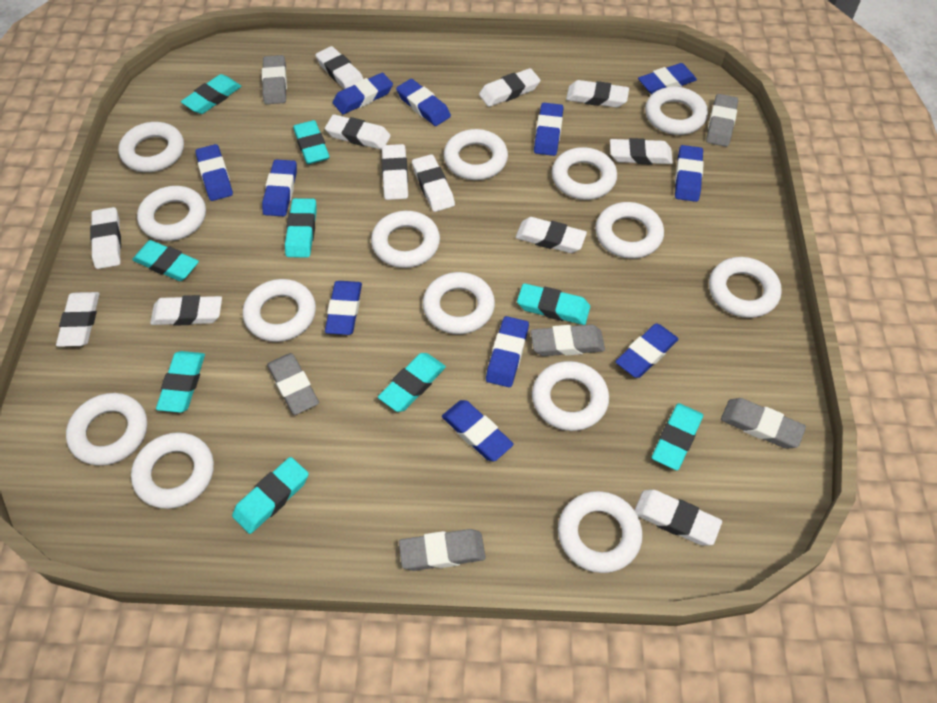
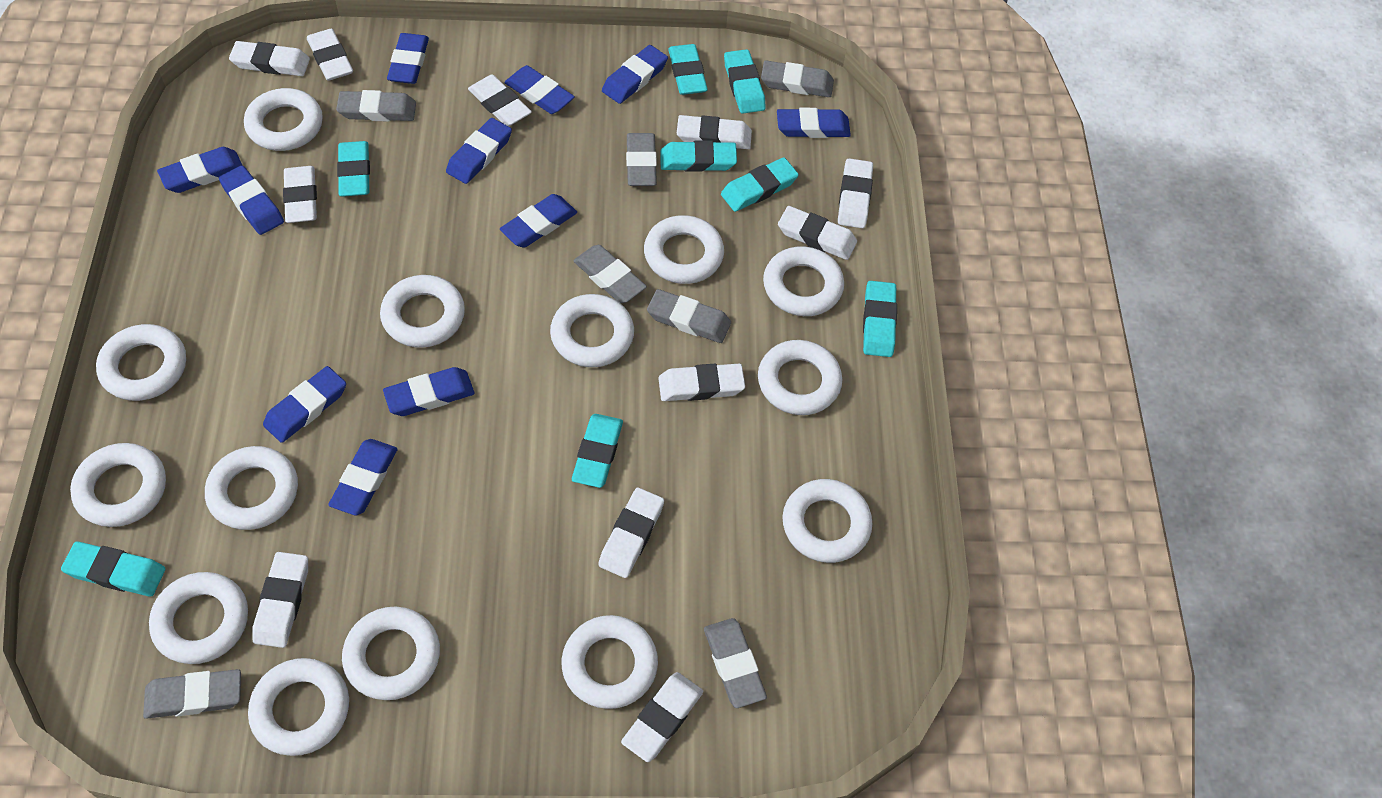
grey eraser: [262,55,287,104] [267,353,319,415] [399,529,486,571] [531,325,605,356] [706,94,738,147] [721,398,806,449] = 6 -> [143,669,241,719] [336,90,416,122] [573,245,647,303] [626,133,657,186] [647,289,731,343] [704,618,767,708] [761,61,834,97] = 7
turquoise eraser: [132,240,199,281] [156,351,205,413] [181,74,241,114] [232,457,309,534] [285,198,317,258] [293,120,330,164] [378,353,446,412] [517,283,590,325] [652,403,703,470] = 9 -> [61,541,165,597] [337,141,370,196] [572,414,623,488] [660,140,737,172] [668,44,708,95] [721,157,799,212] [724,49,766,114] [863,281,897,357] = 8
white eraser: [56,292,100,347] [90,207,121,269] [150,295,222,326] [315,46,363,89] [325,114,391,150] [382,144,408,200] [412,154,455,212] [479,68,541,107] [515,217,587,253] [566,80,629,108] [610,138,673,164] [634,490,722,545] = 12 -> [229,41,310,76] [252,552,308,648] [283,166,317,223] [307,29,353,81] [468,74,532,126] [598,488,664,578] [621,672,703,762] [658,364,745,401] [677,115,752,149] [778,206,857,260] [838,158,873,228] = 11

